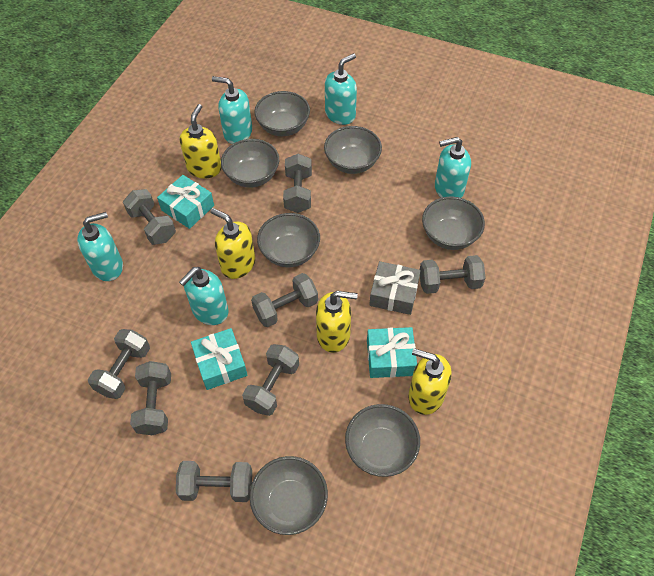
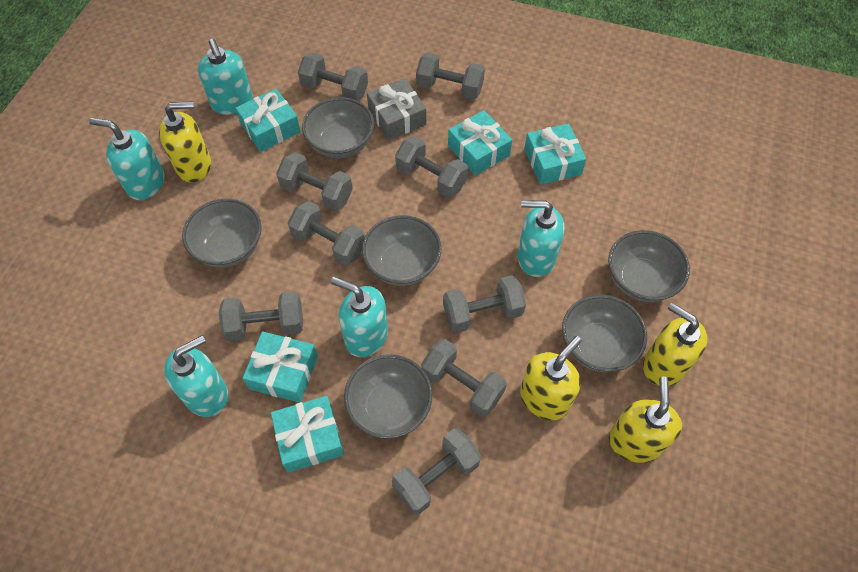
grey bowl: [221,139,279,188] [249,456,328,535] [254,91,310,136] [257,213,320,267] [324,126,382,174] [345,404,420,477] [422,197,485,250] = 7 -> [182,198,262,268] [302,97,374,158] [344,354,433,439] [362,215,442,286] [562,295,647,372] [608,230,690,302] = 6
grey dumbbell: [88,329,150,399] [123,189,176,245] [130,361,171,435] [176,461,252,502] [242,344,299,416] [251,273,318,327] [283,154,312,213] [420,255,486,294] = 8 -> [219,291,303,341] [276,152,353,211] [288,201,365,266] [298,53,368,101] [392,428,481,515] [395,136,468,198] [416,53,485,100] [421,339,507,417] [443,275,526,333] = 9
turquoise gift: [157,175,214,229] [191,328,247,390] [367,327,417,378] = 3 -> [235,89,301,152] [243,331,318,403] [271,396,344,472] [448,110,512,176] [524,123,586,185] = 5

